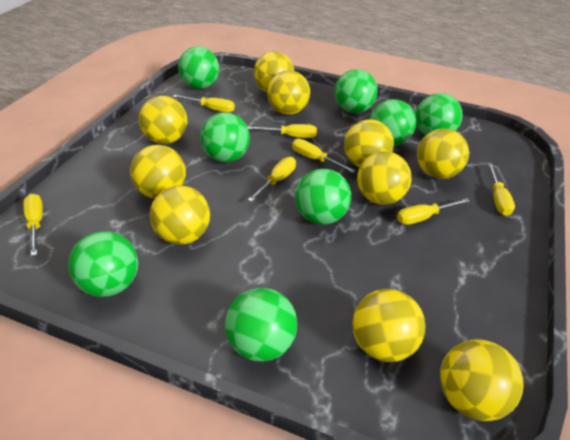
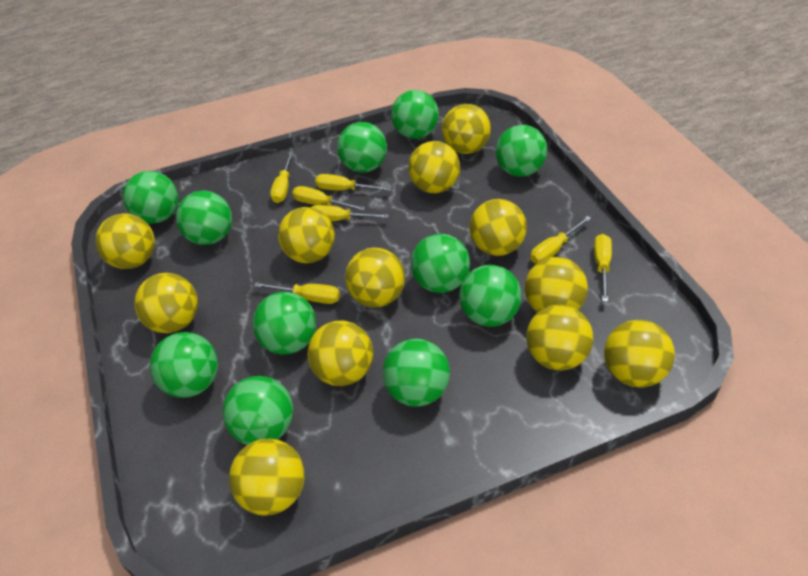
green ball: [68,231,138,297] [178,47,219,89] [200,112,250,162] [225,288,297,362] [295,169,351,225] [335,69,378,113] [370,99,416,146] [416,93,462,136] = 8 -> [123,171,178,224] [150,332,218,398] [176,191,232,245] [223,376,293,445] [252,292,316,354] [337,122,387,173] [383,339,450,407] [391,90,439,139] [411,234,470,293] [459,265,522,327] [496,125,547,177] = 11
yellow ball: [130,145,186,199] [139,96,187,144] [150,185,210,245] [254,51,294,92] [267,70,310,115] [344,119,394,167] [352,289,426,362] [357,151,412,205] [417,128,469,179] [440,340,524,421] = 10 -> [95,213,155,269] [134,273,198,333] [229,439,305,516] [278,207,335,263] [307,321,373,386] [345,248,405,307] [408,141,460,193] [442,104,491,154] [469,199,527,256] [525,257,588,313] [526,305,593,371] [604,320,675,388] = 12

